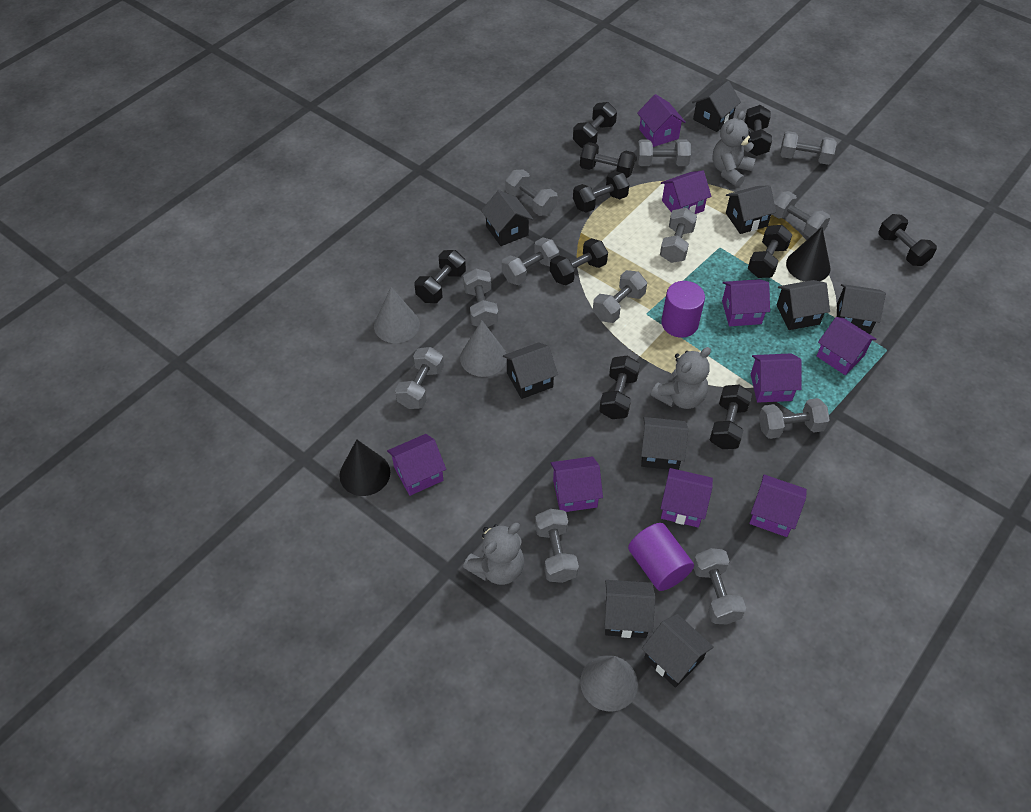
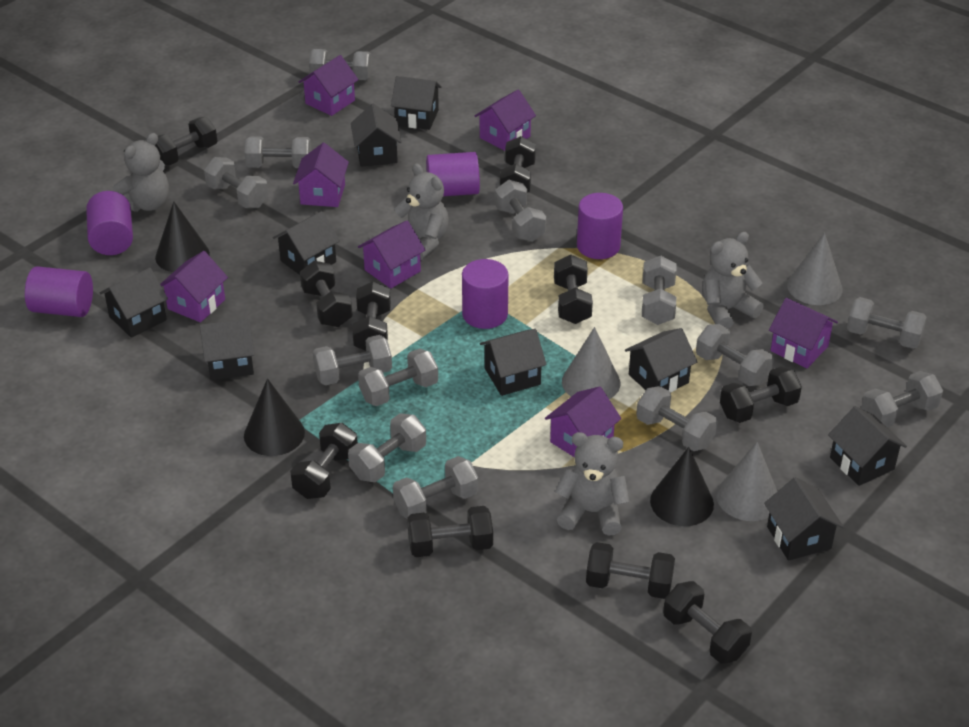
black cone: [340,439,390,496] [786,227,830,282] = 2 -> [155,201,210,272] [244,378,305,456] [650,447,714,526] = 3
grey dumbbell: [395,347,444,409] [463,269,498,327] [502,237,559,285] [505,170,558,216] [535,509,579,583] [593,270,647,323] [637,139,691,166] [660,208,697,263] [693,548,746,624] [759,398,830,439] [772,191,830,237] [780,131,837,165] = 12 -> [204,157,268,208] [244,136,312,168] [309,49,372,80] [313,335,392,385] [348,413,426,482] [358,348,438,406] [393,456,478,518] [495,180,546,242] [636,386,718,451] [642,256,676,325] [696,324,774,386] [847,297,927,349] [861,371,943,428] = 13
grey teddy bear: [463,523,524,585] [651,347,711,409] [712,111,756,187] = 3 -> [113,133,169,212] [394,164,449,260] [555,432,630,536] [702,232,764,329] = 4
purple cylinder: [628,523,694,591] [661,281,705,338] = 2 -> [25,266,93,317] [86,191,133,255] [426,152,480,196] [462,259,508,329] [577,193,623,259] = 5
purple house: [387,434,446,496] [551,456,603,512] [637,94,686,147] [660,468,713,528] [661,171,712,214] [722,279,770,326] [749,474,807,537] [751,353,801,402] [817,317,876,375] = 9 -> [160,251,228,323] [293,143,349,207] [299,55,359,116] [358,220,425,289] [475,90,536,151] [545,386,621,457] [769,298,838,368] = 7

